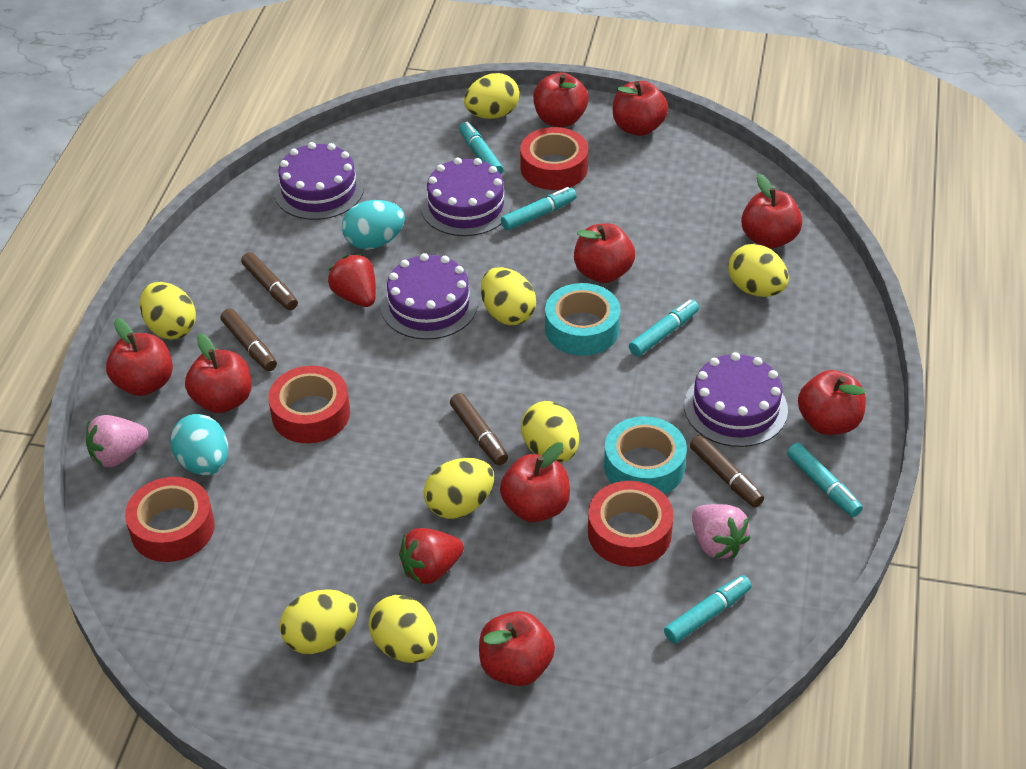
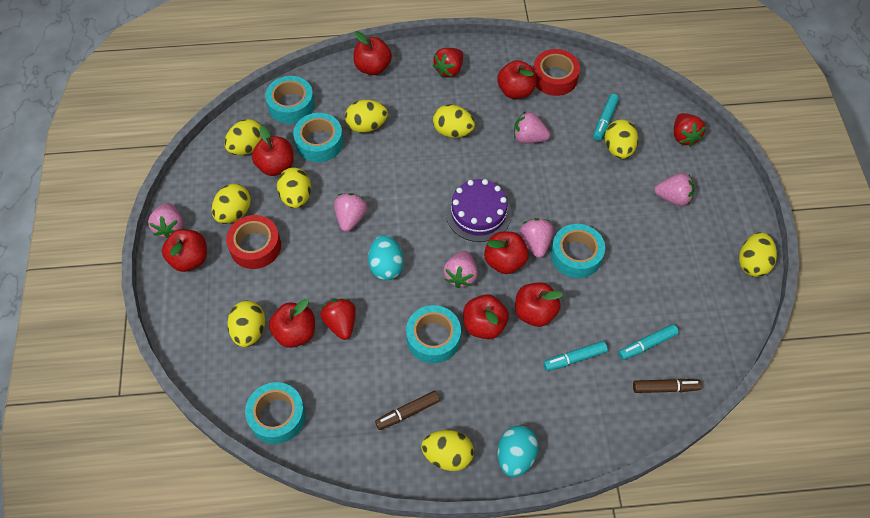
brown marker: [221,309,277,371] [241,252,298,310] [450,393,508,465] [690,435,764,507] = 4 -> [375,391,440,430] [633,379,702,393] = 2
pink strawberry: [86,415,149,468] [692,504,751,559] = 2 -> [148,203,183,238] [334,193,367,232] [443,251,478,288] [514,111,550,143] [519,218,553,258] [654,173,695,206] = 6
purple cake: [274,142,364,220] [381,253,478,340] [421,157,512,236] [684,352,788,447] = 4 -> [446,179,512,242] = 1
red apple: [106,318,173,396] [185,333,252,413] [479,611,555,686] [500,442,570,522] [533,73,588,127] [574,223,635,283] [613,81,668,136] [741,174,802,249] [798,370,866,435] = 9 -> [162,229,207,272] [252,126,294,176] [269,299,315,348] [354,31,392,75] [463,294,509,339] [484,232,529,274] [497,60,536,99] [515,282,563,327] = 8
red strawberry: [328,254,376,307] [399,528,464,584] = 2 -> [321,298,356,340] [433,48,463,77] [674,113,706,146] = 3
red tape: [125,477,215,562] [268,366,350,443] [520,127,588,190] [588,481,674,567] = 4 -> [226,215,281,269] [533,49,580,96] = 2
turquoise marker: [459,121,503,174] [501,187,577,231] [629,300,699,356] [664,575,752,644] [787,443,863,517] = 5 -> [543,341,608,371] [593,94,619,141] [618,324,679,360] = 3
turquoise tape: [545,283,621,356] [604,416,687,494] = 2 -> [245,382,306,444] [265,76,315,124] [293,113,343,162] [406,305,461,363] [551,224,605,278] = 5
yellow egg: [140,282,196,340] [280,589,358,654] [368,595,438,663] [424,458,494,519] [464,73,520,119] [481,267,536,325] [521,401,579,462] [728,244,789,297] = 8 -> [212,184,251,224] [224,119,262,155] [227,301,265,347] [277,167,311,209] [345,100,388,133] [421,430,474,471] [433,105,475,138] [605,120,638,159] [739,232,777,277] = 9

